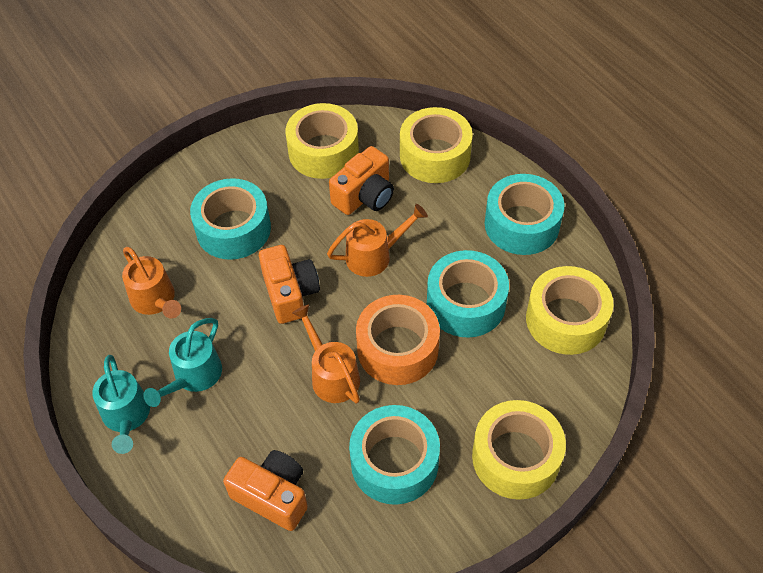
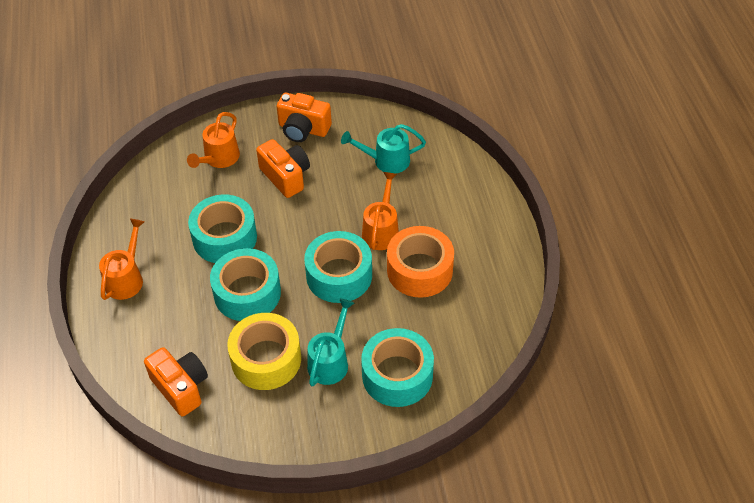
yellow tape: [285,103,359,179] [400,107,473,183] [472,400,566,500] [526,266,614,355] = 4 -> [227,313,301,390] = 1

